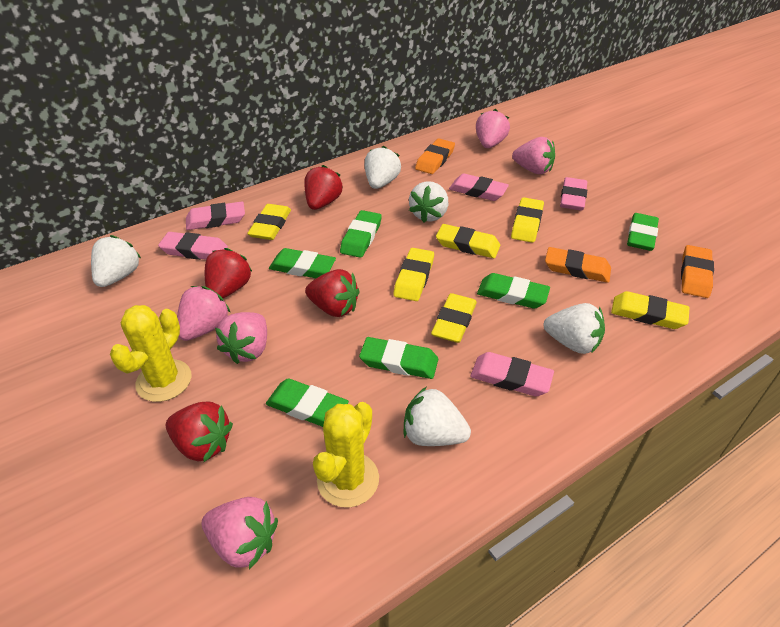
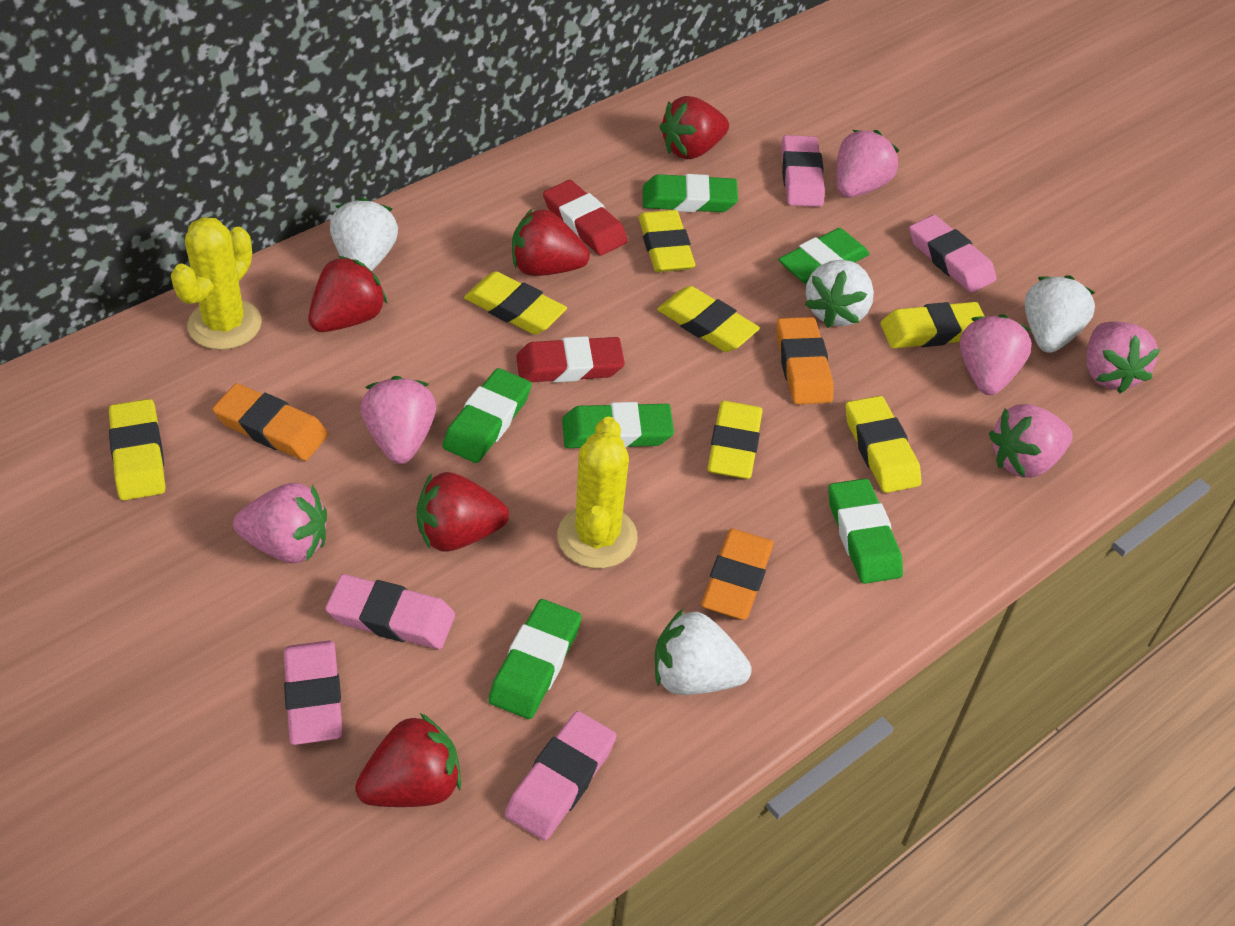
pink strawberry: [177,286,231,341] [202,497,278,569] [215,312,267,364] [476,109,510,148] [512,137,555,174] = 5 -> [233,483,327,563] [360,376,436,464] [836,130,899,198] [960,314,1032,395] [989,404,1073,478] [1086,321,1160,393] = 6
red eraser: none = 0 -> [516,336,625,383] [543,180,628,256] = 2
red strawberry: [166,401,233,462] [205,248,253,298] [304,165,343,210] [305,269,360,317] = 4 -> [308,256,387,332] [355,713,461,807] [416,472,509,552] [512,209,590,276] [660,96,729,159] = 5
white strawberry: [91,235,141,287] [365,146,401,189] [403,387,471,446] [409,182,448,223] [544,303,605,354] = 5 -> [330,197,398,271] [655,608,751,695] [804,260,874,328] [1025,275,1095,353] = 4
yellow eraser: [247,204,291,240] [393,248,434,301] [431,293,477,343] [436,224,500,258] [511,197,544,243] [611,291,690,329] = 6 -> [109,399,165,500] [464,271,567,335] [638,210,695,272] [657,286,760,352] [707,401,763,479] [845,396,921,493] [880,302,985,349] = 7

